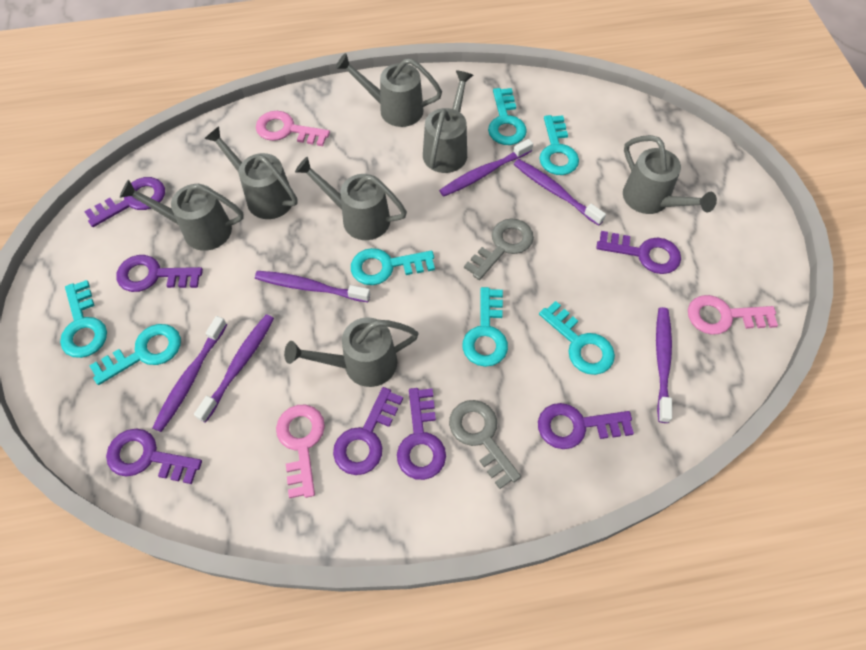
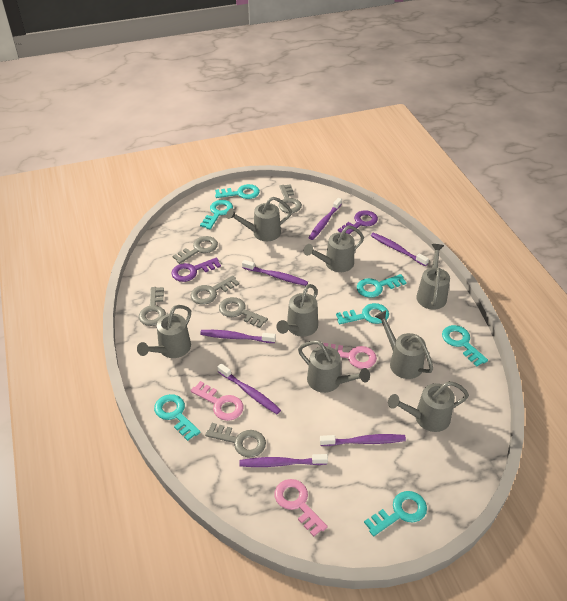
grey key: [449,400,521,489] [464,219,534,280] = 2 -> [139,287,166,326] [173,236,218,264] [191,276,240,305] [205,423,266,457] [219,297,268,328] [279,184,302,213] = 6
grey watering can: [120,179,244,251] [204,126,298,219] [284,317,419,387] [295,157,407,240] [336,53,442,127] [423,70,473,173] [623,135,717,214] = 7 -> [137,305,191,358] [226,197,292,241] [276,284,318,337] [298,340,370,393] [304,225,364,272] [375,310,433,379] [388,381,469,432] [416,244,450,310] = 8
purple key: [84,177,165,227] [106,428,202,484] [116,255,203,292] [333,387,403,475] [397,388,446,480] [538,403,634,449] [596,231,681,274] = 7 -> [171,258,221,282] [338,210,378,234] = 2
purple toothbrush: [152,316,227,432] [194,314,274,423] [255,271,370,302] [439,139,533,197] [514,159,606,226] [656,307,672,423] = 6 -> [200,330,276,343] [218,363,281,414] [239,454,328,467] [242,260,308,286] [309,198,342,240] [320,434,406,446] [371,233,429,266] = 7

